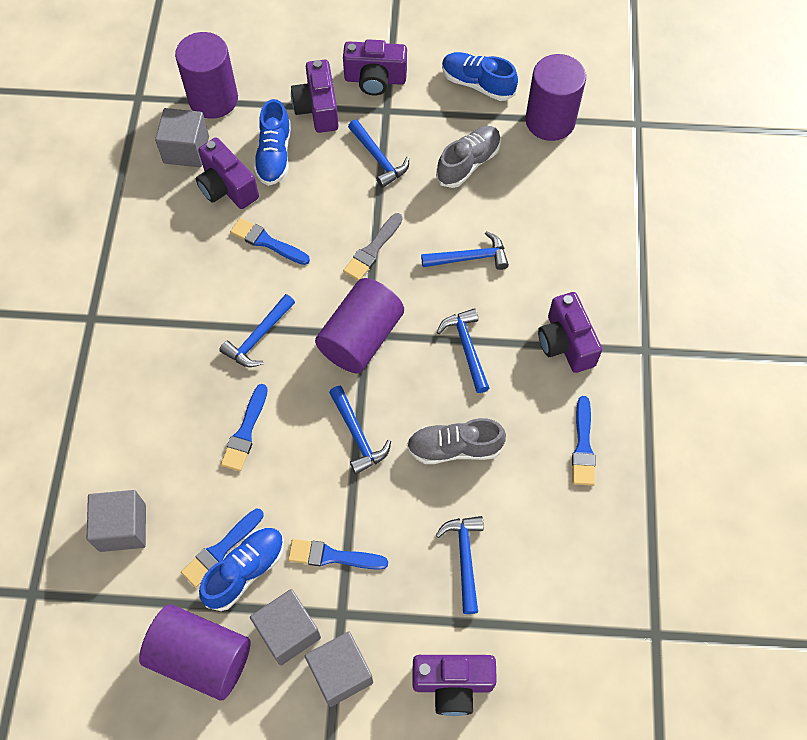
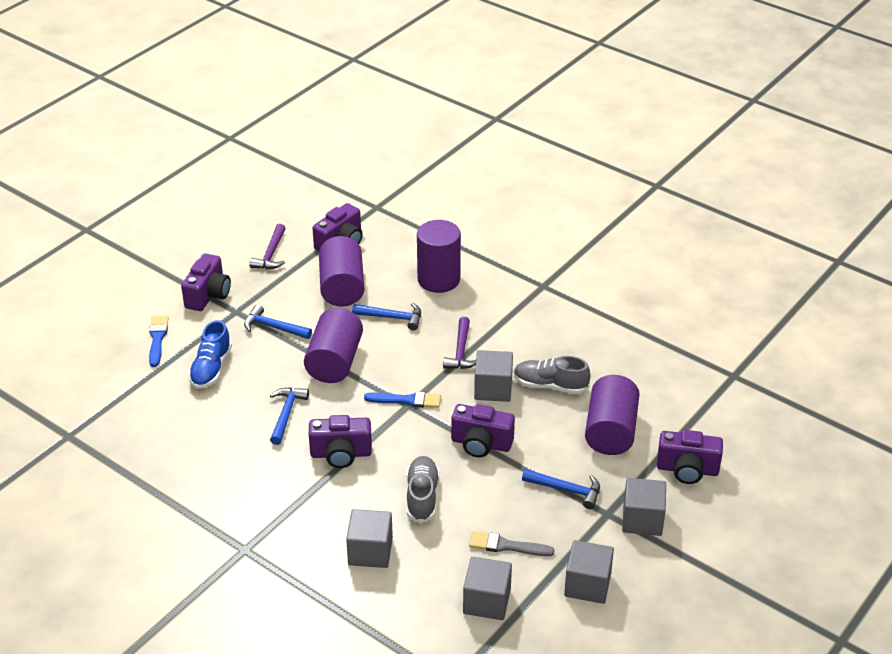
blue brush: [181,509,264,588] [221,384,268,471] [230,218,310,265] [288,539,388,570] [572,396,596,486] = 5 -> [149,316,169,367] [364,391,441,408] = 2
blue hammer: [219,294,295,367] [329,386,391,474] [348,119,409,188] [421,231,509,270] [436,516,484,614] [437,308,489,393] = 6 -> [244,304,312,339] [270,387,309,445] [352,303,421,330] [522,469,600,509] = 4
blue shoe: [199,528,284,611] [254,99,291,186] [442,52,518,101] = 3 -> [188,320,232,389] = 1
grey cube: [87,490,146,552] [155,108,209,167] [250,589,321,666] [305,632,373,707] = 4 -> [346,509,393,568] [463,557,512,620] [474,350,513,402] [564,540,614,604] [622,478,666,536] = 5
purple hammer: none = 0 -> [249,224,286,269] [443,317,476,369] = 2

